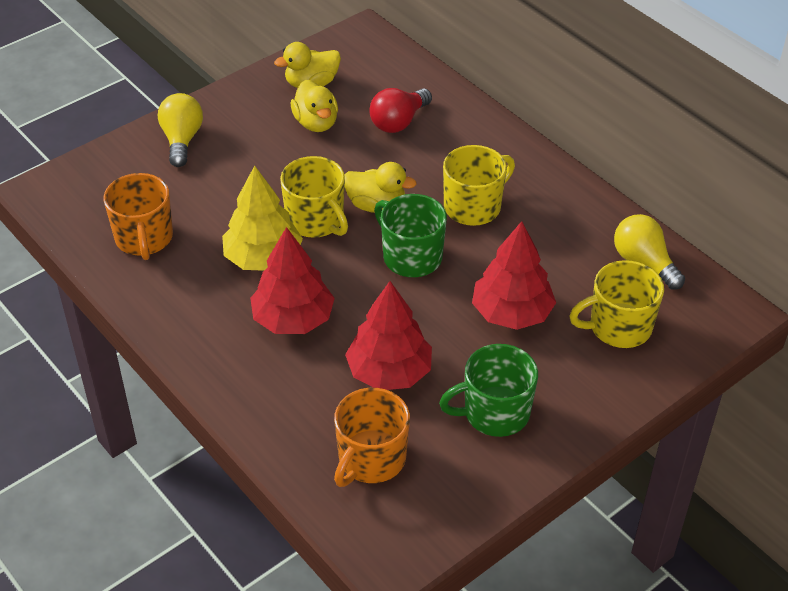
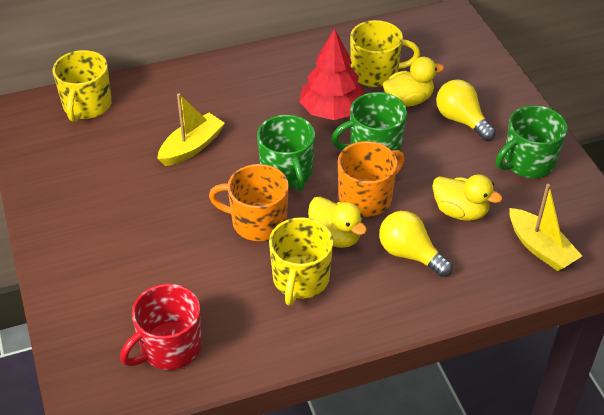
green mug: [374,194,447,277] [439,344,538,437] = 2 -> [257,115,315,191] [331,92,407,151] [496,105,568,178] = 3
red light bulb: [369,88,432,133] = 1 -> none = 0
red mug: none = 0 -> [120,284,202,370] = 1
red tree: [250,227,335,334] [345,281,432,390] [472,221,556,330] = 3 -> [299,28,364,120] = 1
yellow boat: none = 0 -> [157,93,225,166] [509,184,582,271] = 2
yellow tree: [222,166,303,271] = 1 -> none = 0

